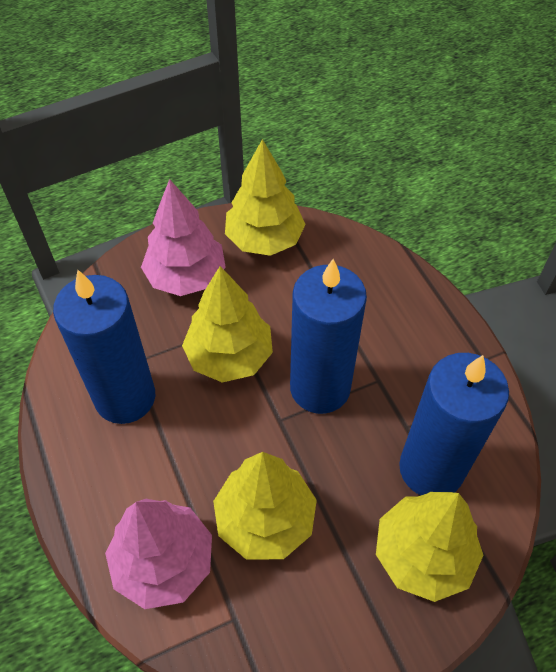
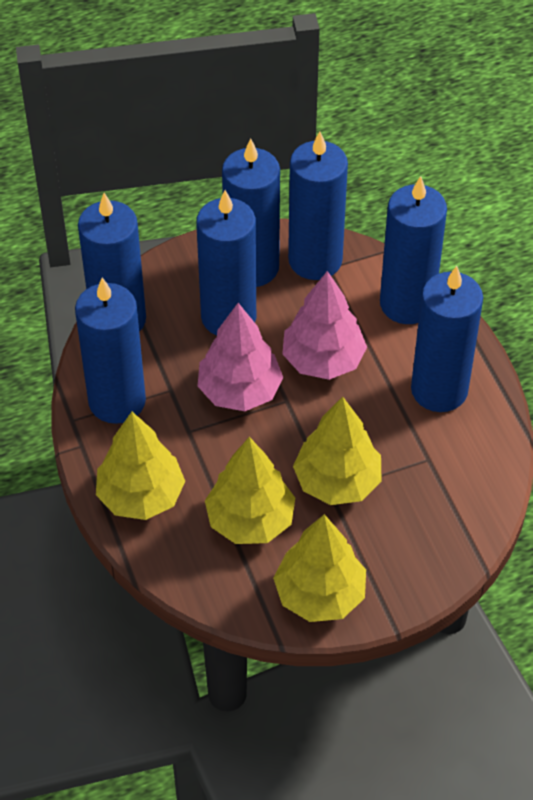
blue candle: [53,270,155,424] [290,259,367,414] [399,353,509,495] = 3 -> [75,277,146,424] [78,193,146,332] [196,190,256,336] [222,138,280,287] [288,132,348,280] [380,176,447,324] [411,266,483,412] = 7

